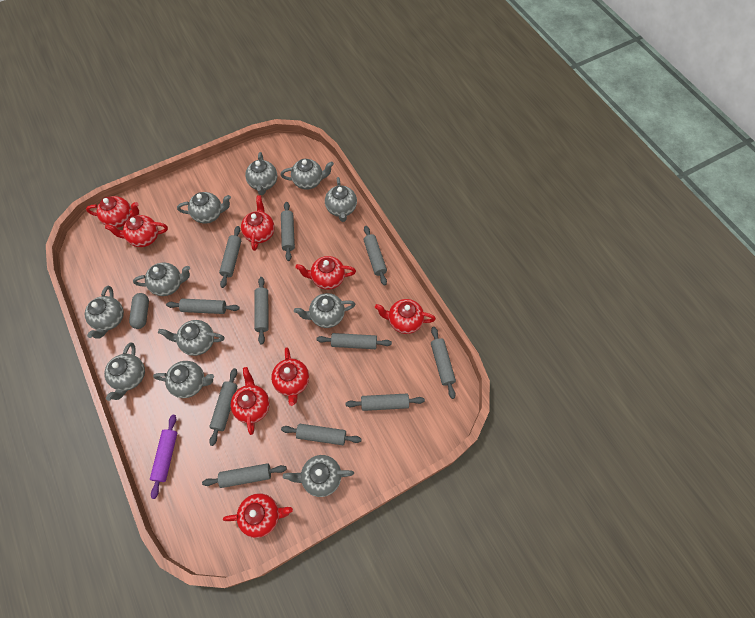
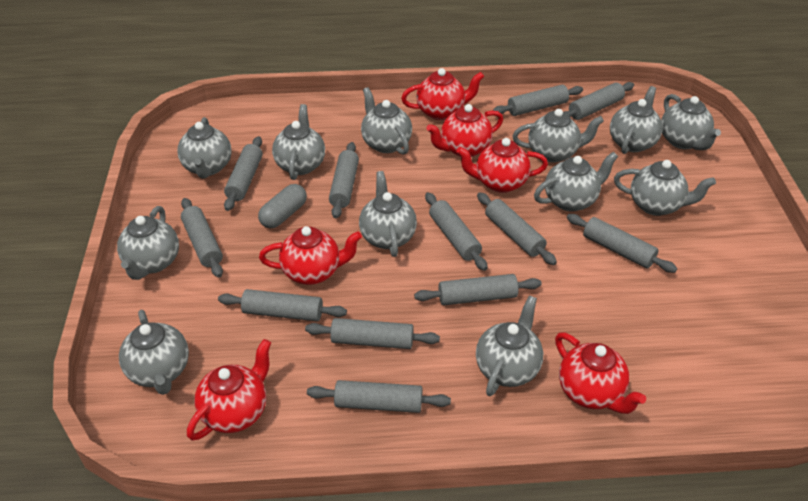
grey rolling pin: [166,299,240,314] [202,463,287,488] [209,368,238,446] [219,226,241,288] [254,277,269,345] [281,202,295,261] [281,424,361,445] [316,333,392,349] [345,394,425,411] [364,226,387,286] [431,327,456,399] = 11 -> [181,198,223,278] [218,289,347,321] [224,136,263,211] [305,318,440,349] [307,380,451,413] [329,142,359,218] [414,274,542,305] [425,192,488,271] [477,192,557,265] [493,85,583,116] [565,82,634,120] [567,214,677,273] = 12
grey teapot: [85,286,124,339] [104,342,145,401] [133,263,190,296] [153,361,214,398] [158,320,224,356] [177,192,231,223] [245,152,277,195] [280,159,334,190] [283,455,354,497] [294,293,356,328] [325,177,357,222] = 11 -> [117,206,179,280] [119,310,189,395] [177,117,232,179] [272,104,325,180] [359,171,417,257] [361,87,412,155] [476,295,543,396] [513,109,604,163] [534,152,618,212] [610,86,663,154] [614,160,716,216] [661,94,721,150] = 12
purple rolling pin: [150,415,177,499] = 1 -> none = 0
red teapot: [86,196,139,228] [105,215,168,247] [223,493,293,538] [231,367,270,435] [241,195,275,251] [271,347,309,406] [295,256,356,290] [375,299,436,334] = 8 -> [187,339,271,441] [259,226,362,285] [401,68,484,120] [427,104,503,157] [456,138,548,193] [555,333,646,414] = 6

